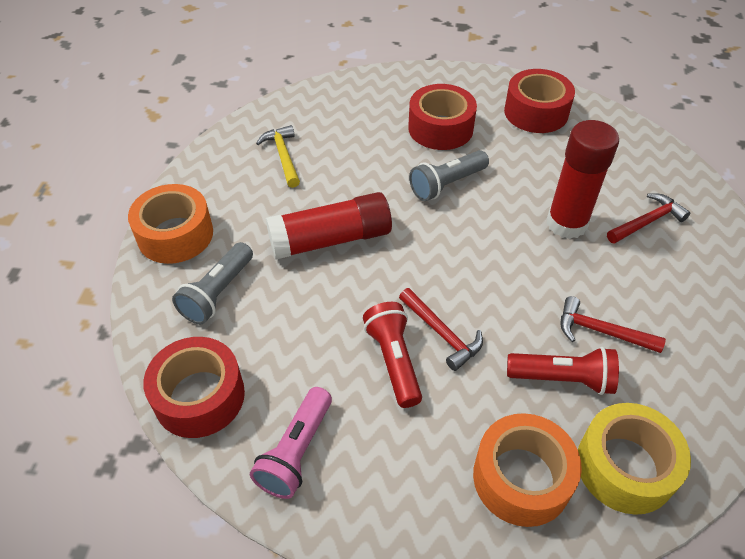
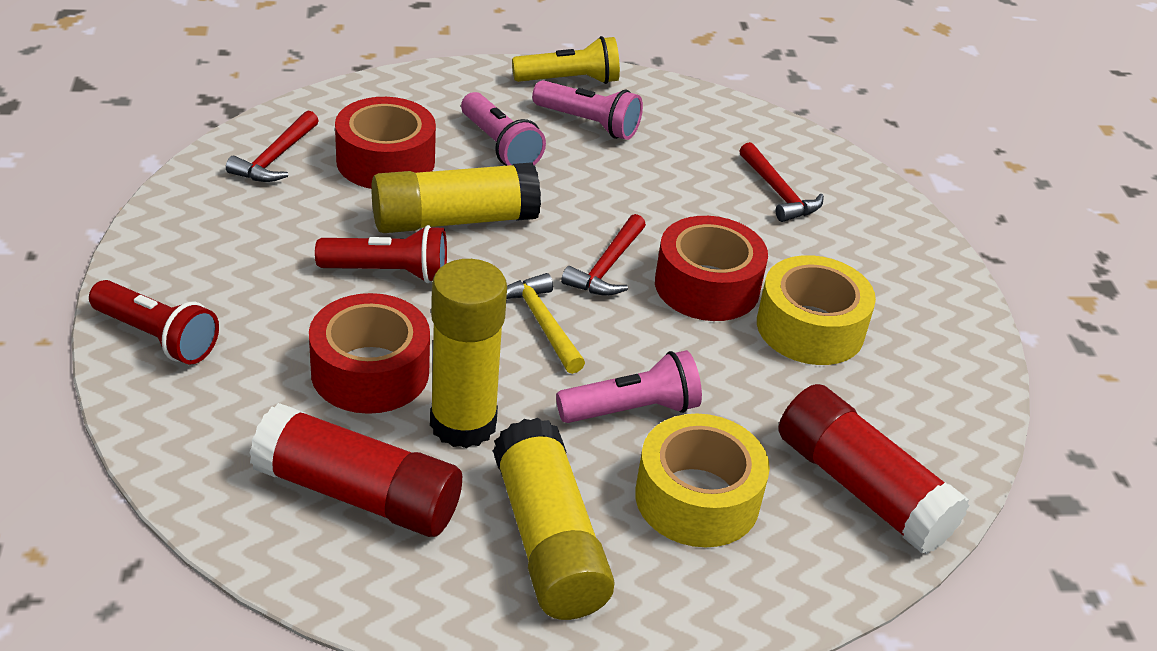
grey flashlight: [172,242,253,324] [409,150,489,201] = 2 -> none = 0
orange tape: [128,184,213,264] [473,413,582,527] = 2 -> none = 0
pink flashlight: [250,387,332,499] = 1 -> [461,92,546,166] [532,80,643,140] [556,350,702,423] = 3
yellow flashlight: none = 0 -> [512,36,620,84] = 1
yellow glue stick: none = 0 -> [371,162,541,233] [430,259,507,448] [493,418,615,620] = 3
yellow tape: [578,403,691,515] = 1 -> [635,414,770,547] [757,255,876,365] = 2

